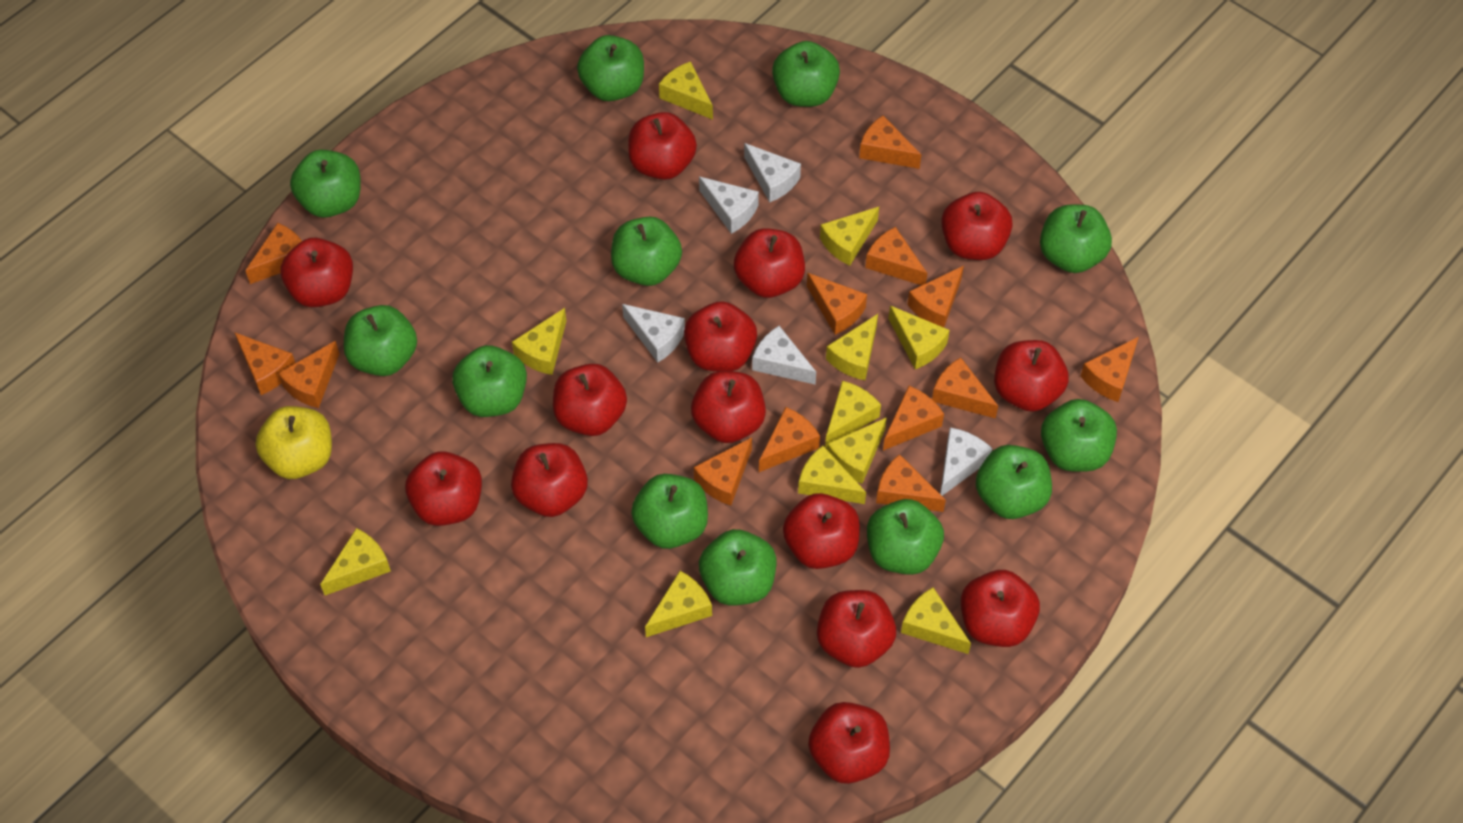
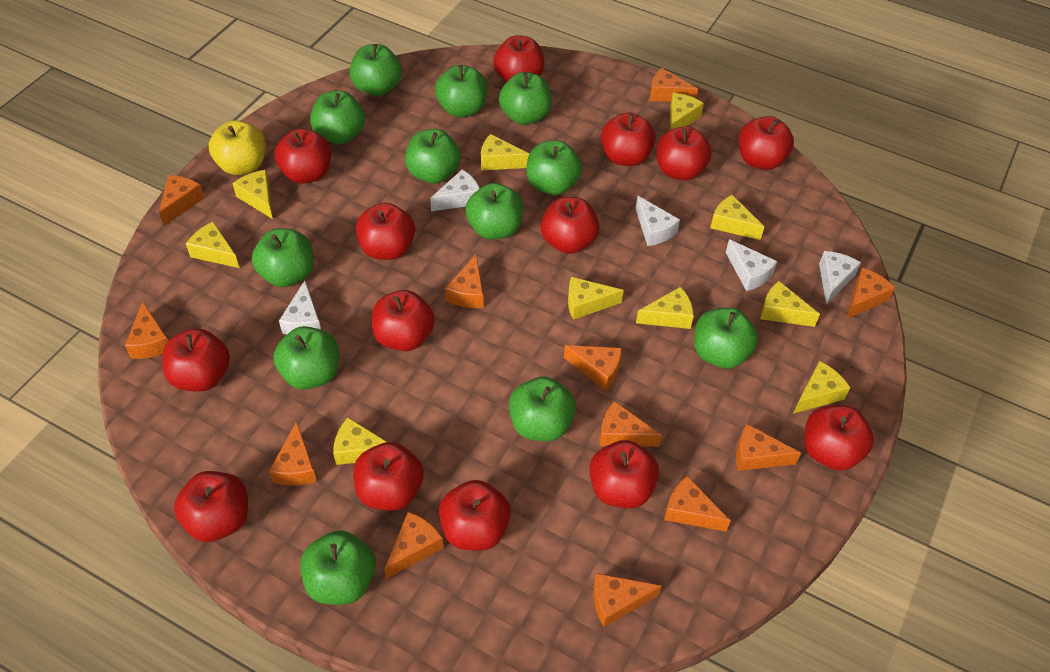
orange cheese: [234,332,295,395] [245,223,302,284] [278,341,340,408] [694,438,752,506] [759,407,820,472] [807,273,867,335] [859,115,921,169] [865,227,927,285] [876,454,946,512] [883,386,944,451] [907,266,964,327] [932,357,998,419] [1080,337,1139,402] = 13 -> [125,301,168,359] [159,175,204,226] [269,421,317,486] [384,512,444,579] [445,254,483,308] [564,345,622,390] [593,573,662,627] [599,401,662,447] [650,68,698,102] [664,476,731,531] [736,424,801,471] [847,267,895,318] = 12
yellow cheese: [320,528,391,595] [512,308,566,375] [645,571,712,637] [659,61,713,120] [798,446,866,504] [820,207,879,266] [825,381,881,448] [826,314,878,380] [827,417,887,484] [888,306,950,369] [901,587,971,654] = 11 -> [186,222,239,268] [233,170,273,219] [333,417,386,465] [481,134,529,171] [568,277,624,320] [636,287,694,329] [670,93,704,130] [710,195,764,240] [760,281,820,327] [793,361,851,414] = 10

